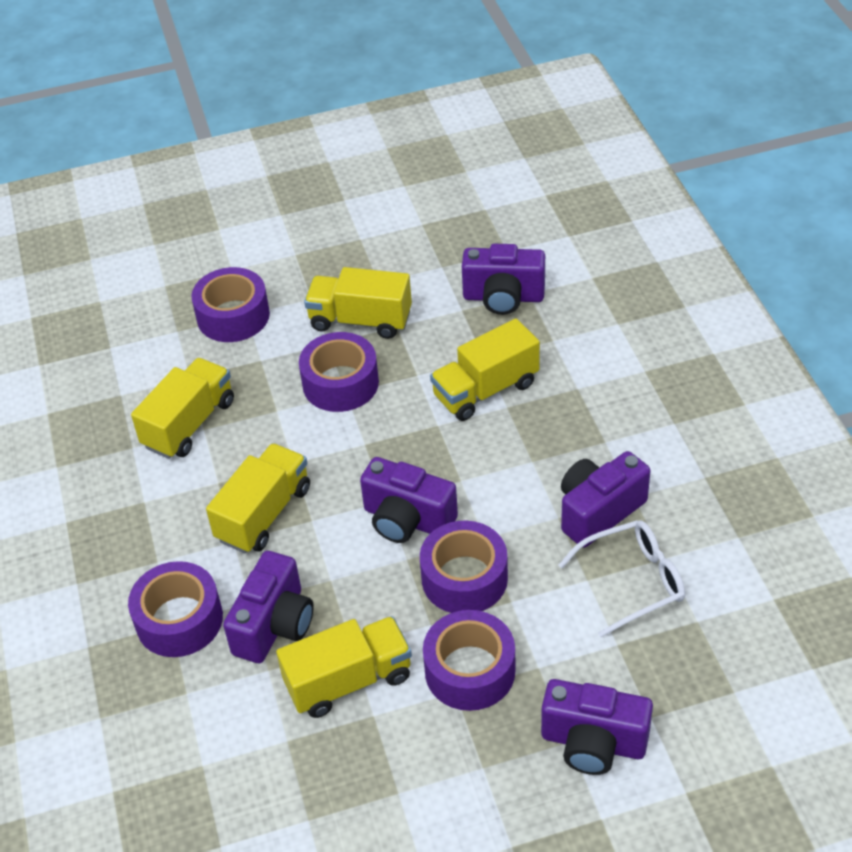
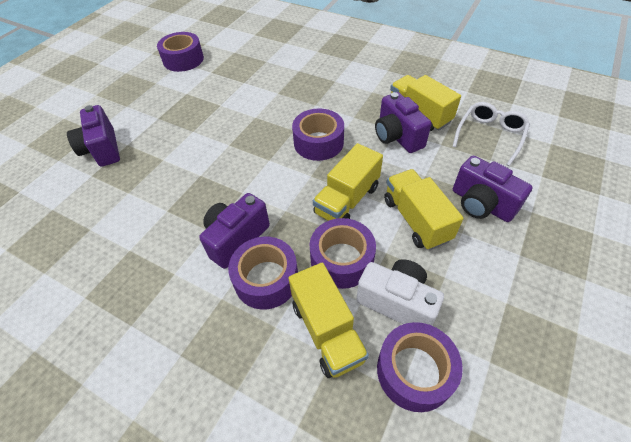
purple camera: [223,551,314,663] [360,457,458,543] [462,244,545,315] [541,679,653,775] [561,451,651,548] = 5 -> [67,105,120,167] [199,193,270,269] [375,92,431,153] [453,156,533,222] = 4
white camera: none = 0 -> [356,259,444,326] = 1
yellow truck: [131,358,234,459] [206,443,310,553] [276,616,412,718] [304,267,412,339] [430,318,540,421] = 5 -> [289,263,369,378] [313,143,383,221] [384,169,464,250] [390,75,461,132] = 4

